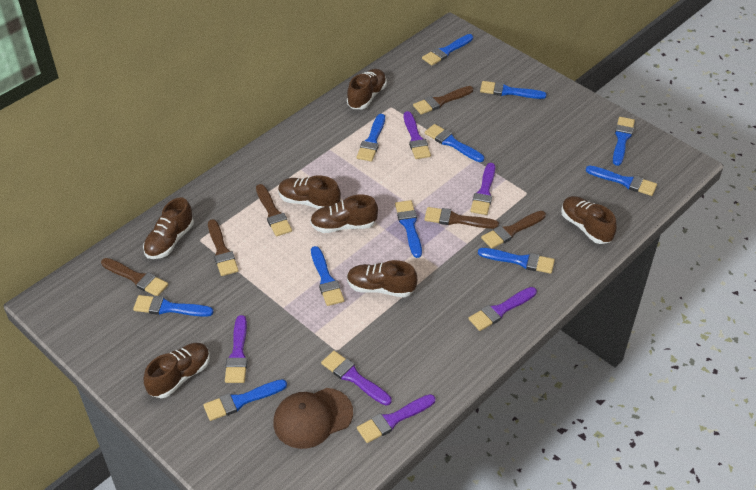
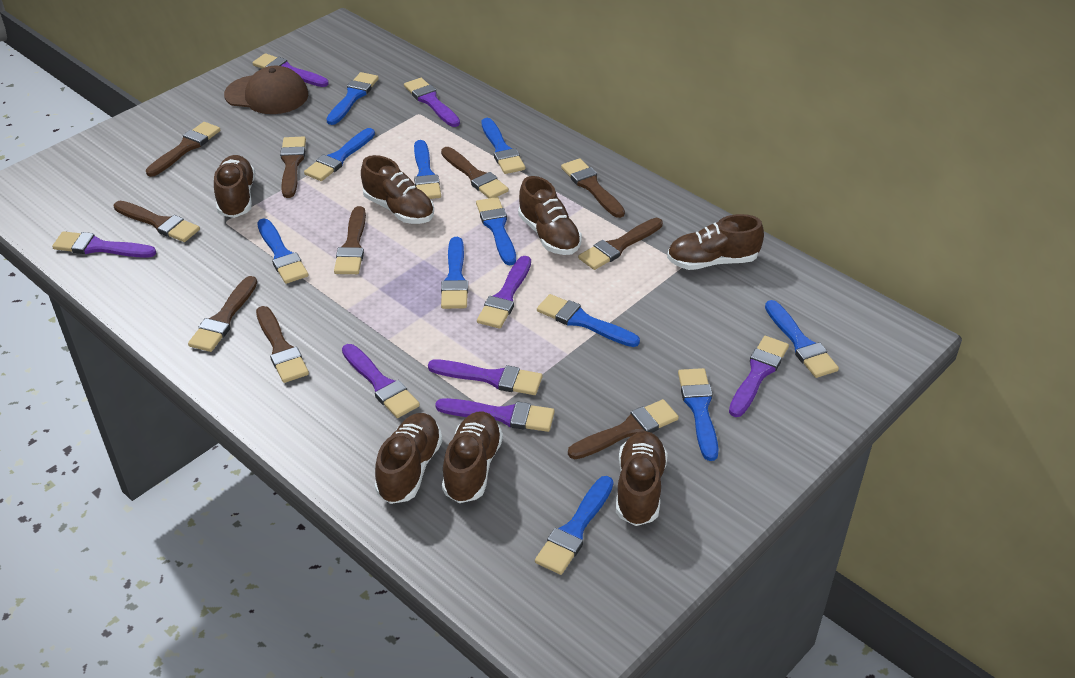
brown brush: [101,258,168,296] [208,219,239,276] [256,184,292,237] [413,86,473,115] [424,207,499,229] [481,211,546,249] = 6 -> [114,201,200,242] [146,122,220,177] [188,276,257,352] [256,306,309,383] [280,137,306,198] [334,206,366,274] [441,147,509,198] [561,158,625,218] [568,399,679,459] [578,218,663,270] = 10
purple brush: [225,315,247,383] [321,351,392,406] [357,394,436,443] [404,111,431,159] [468,287,537,331] [470,163,495,215] = 6 -> [52,231,156,258] [253,53,329,87] [342,344,420,418] [404,78,460,127] [428,360,542,395] [435,398,555,432] [477,256,531,329] [729,336,789,417] = 8

